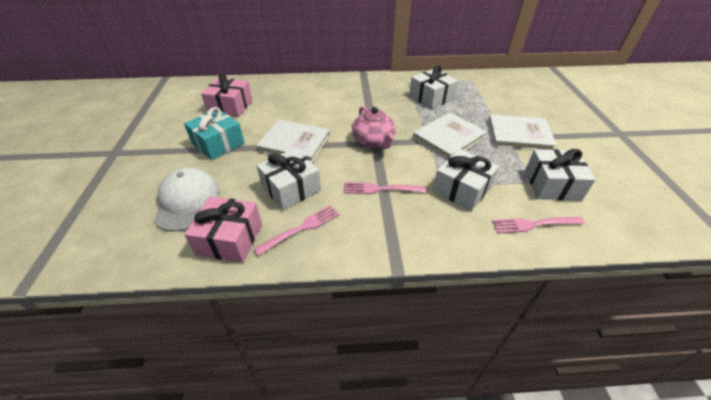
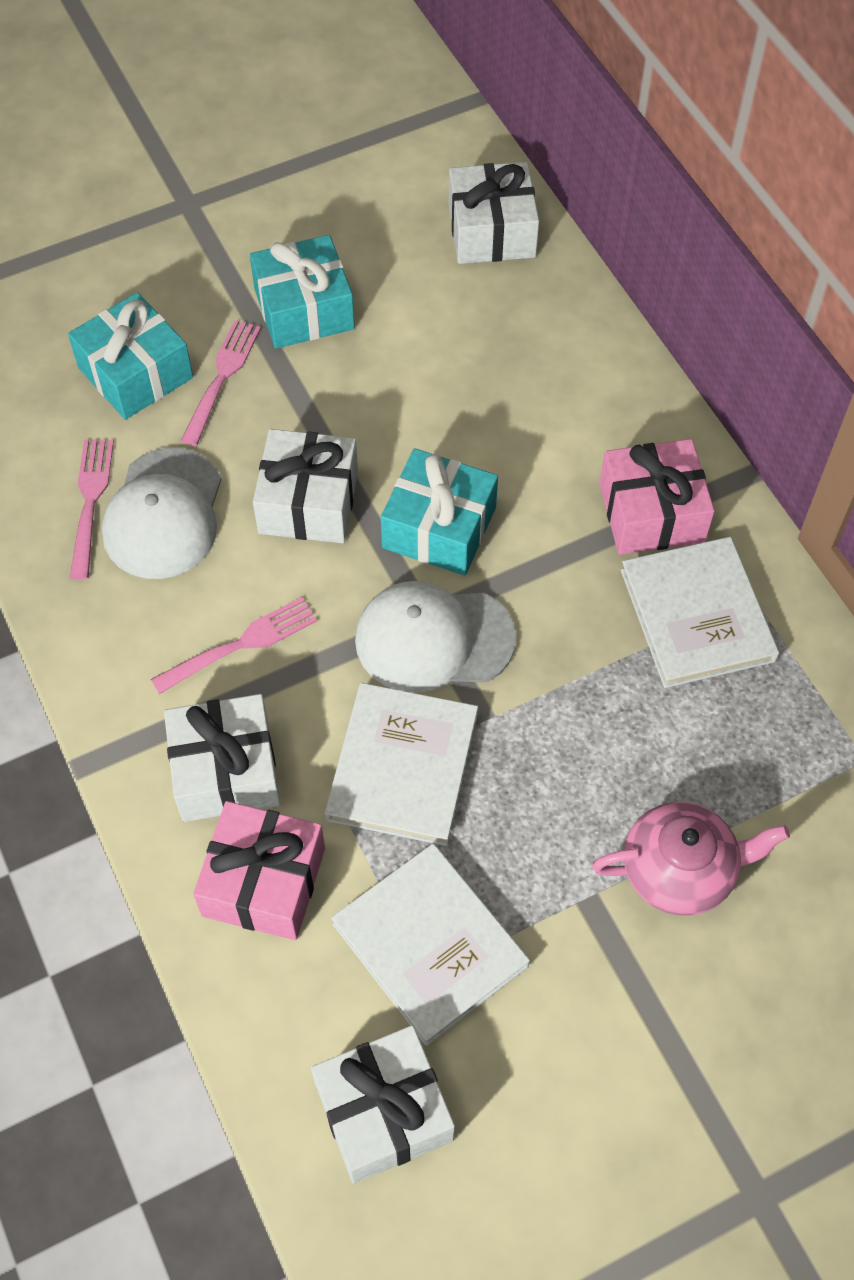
turquoise gift: [184,107,245,160] = 1 -> [68,292,193,420] [250,235,355,348] [381,448,498,576] = 3
white cap: [154,168,219,232] = 1 -> [102,448,222,579] [355,581,516,693] = 2

